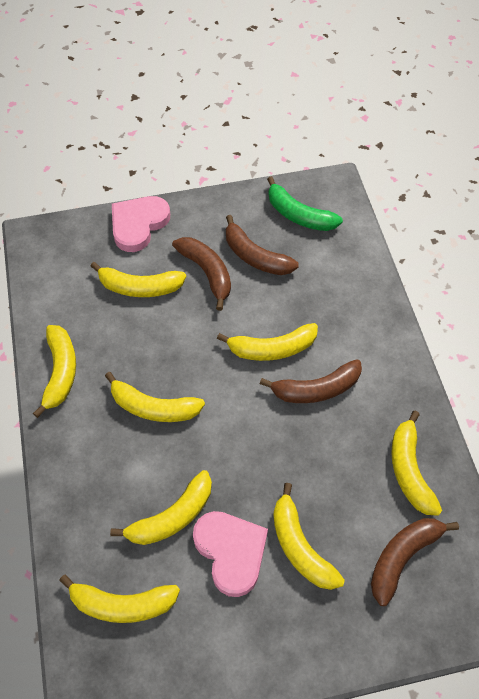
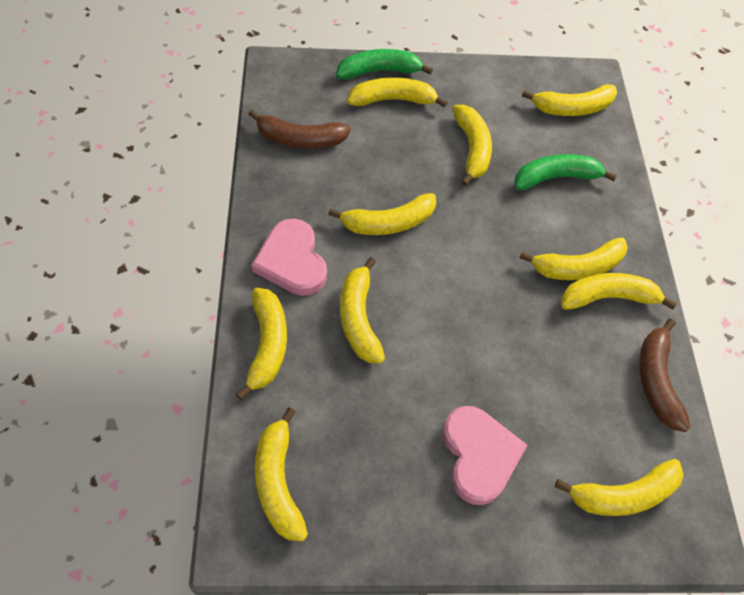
brown banana: [172,237,231,311] [226,215,299,275] [260,359,362,403] [371,518,459,606] = 4 -> [249,110,351,149] [639,319,691,432] = 2
green banana: [267,176,343,231] = 1 -> [336,49,433,80] [514,154,617,190] = 2
yellow banana: [33,325,76,418] [59,574,180,623] [91,262,186,297] [105,372,205,422] [110,470,212,545] [217,323,318,361] [273,483,345,590] [391,411,442,516] = 8 -> [236,288,287,400] [255,407,308,541] [328,193,436,235] [340,257,385,364] [347,77,448,108] [452,105,492,186] [520,237,628,280] [522,84,617,116] [555,459,684,516] [561,273,677,310] = 10

